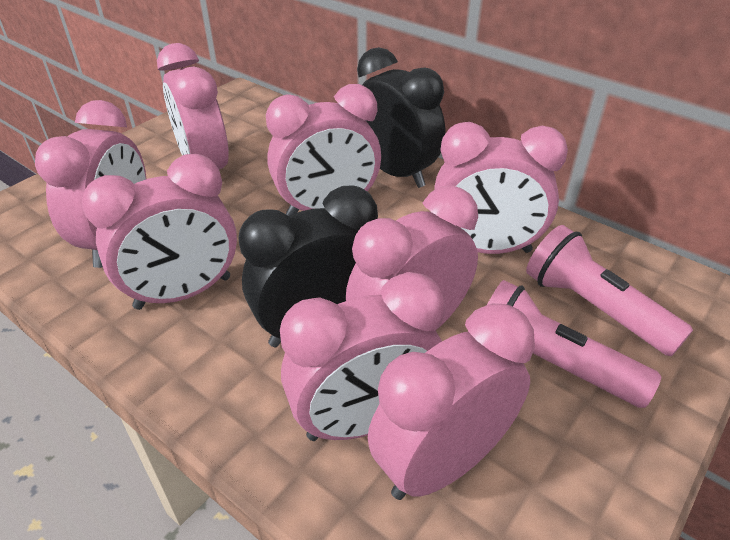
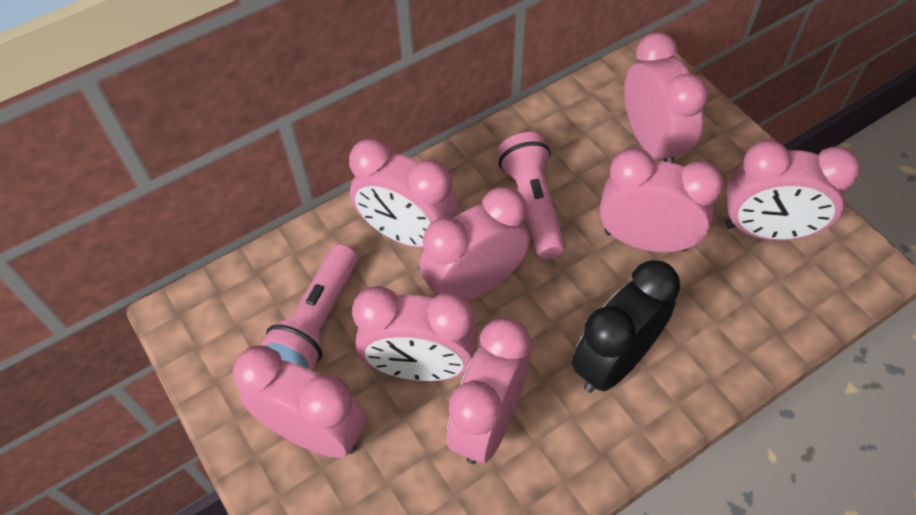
black clock: [238,186,378,347] [357,47,445,188] = 2 -> [572,260,680,393] = 1

